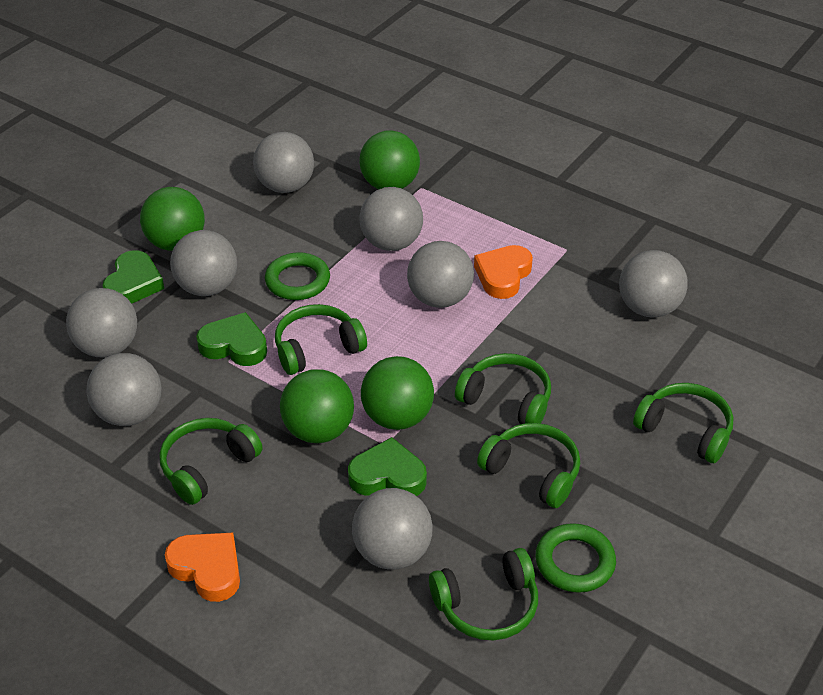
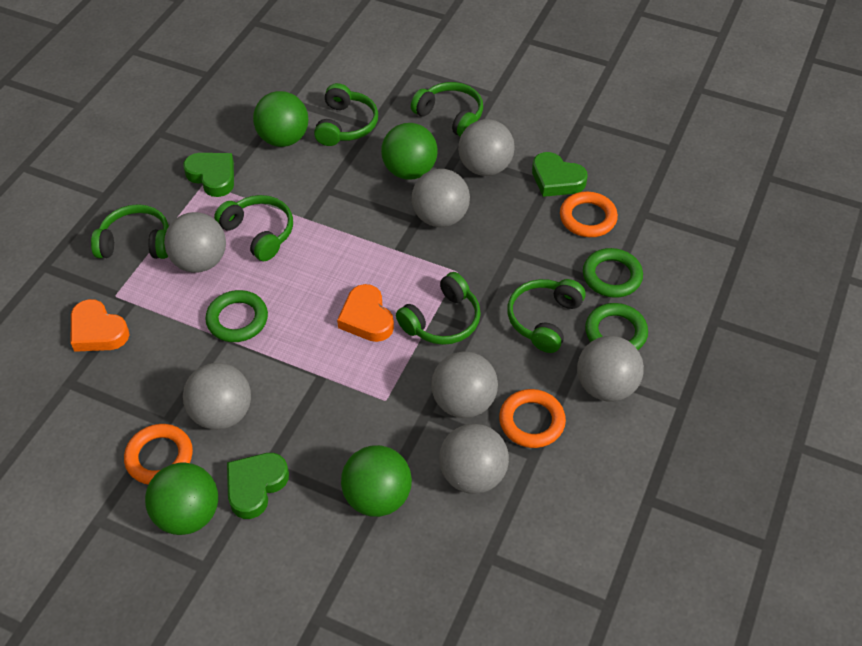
green ring: [265,252,330,300] [535,523,616,593] = 2 -> [205,290,268,342] [583,248,643,298] [585,303,648,350] = 3
grey ball: [66,288,137,358] [87,353,162,426] [170,230,237,296] [253,132,314,193] [352,488,433,570] [359,187,423,251] [407,241,474,308] [619,250,688,318] = 8 -> [164,212,226,273] [183,363,251,430] [412,169,470,227] [431,351,498,418] [439,424,509,494] [458,119,515,176] [577,336,644,402] = 7
orange ring: none = 0 -> [124,424,193,485] [499,389,566,448] [560,192,618,237] = 3

